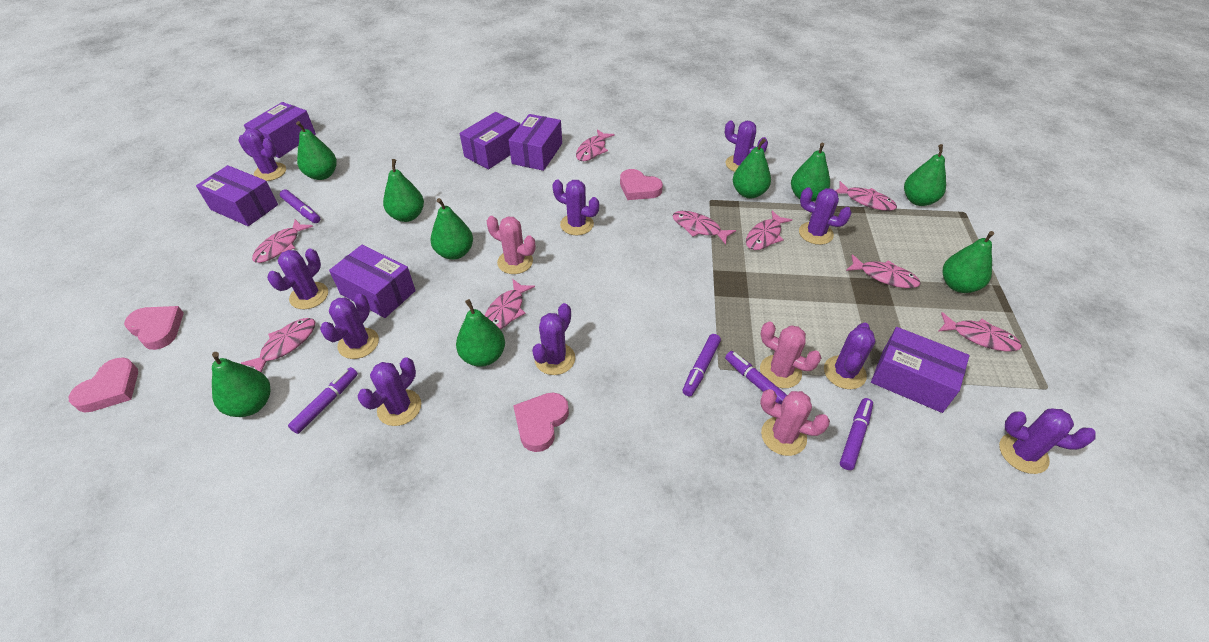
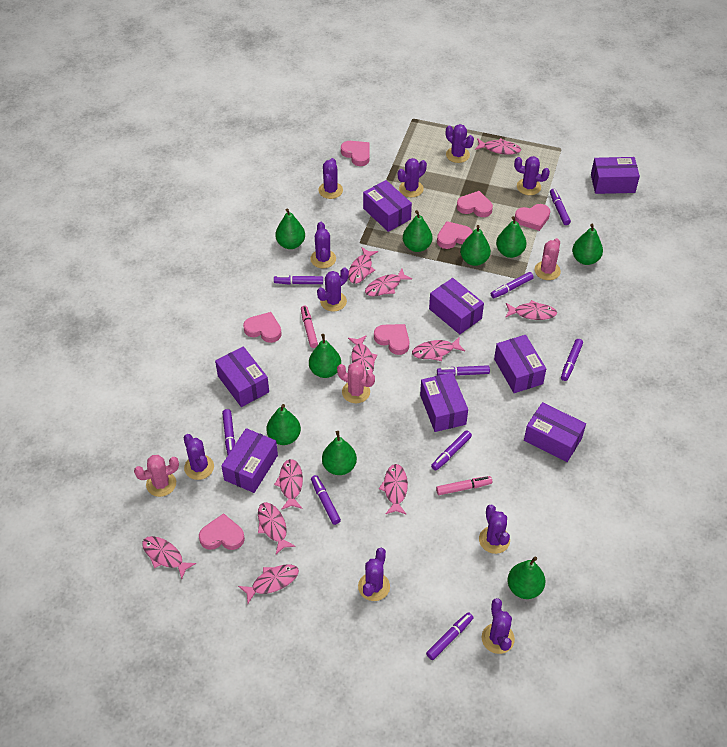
pink fish: [241,318,315,372] [252,219,313,263] [485,279,535,330] [576,129,615,161] [672,211,736,245] [746,211,792,250] [835,181,897,211] [846,254,921,288] [938,312,1022,351] = 9 -> [142,536,196,579] [238,564,299,603] [258,502,296,554] [274,459,303,510] [348,247,378,284] [348,335,377,377] [365,268,412,296] [379,464,408,515] [412,336,465,361] [475,138,521,155] [505,300,557,320] = 11
pink heart: [69,358,138,413] [124,306,184,350] [513,393,569,452] [620,169,663,200] = 4 -> [199,513,245,550] [243,312,282,343] [341,141,370,166] [374,324,410,355] [437,221,472,249] [457,191,493,217] [515,204,550,231] = 7
pink marker: none = 0 -> [301,306,318,348] [436,476,492,495] = 2
purple box: [196,165,278,226] [244,102,316,158] [329,245,416,318] [460,112,520,169] [509,114,562,171] [871,327,969,413] = 6 -> [215,346,269,407] [221,428,278,493] [363,180,412,232] [420,372,468,432] [429,278,484,334] [494,335,546,393] [524,402,586,462] [591,157,640,194] = 8
purple marker: [280,189,320,223] [288,367,358,434] [683,334,721,396] [725,351,787,404] [840,398,873,470] = 5 -> [222,409,235,455] [274,275,323,285] [311,475,341,525] [426,612,474,660] [431,430,472,471] [437,365,490,376] [491,272,534,298] [550,189,571,225] [561,339,583,381] = 9

